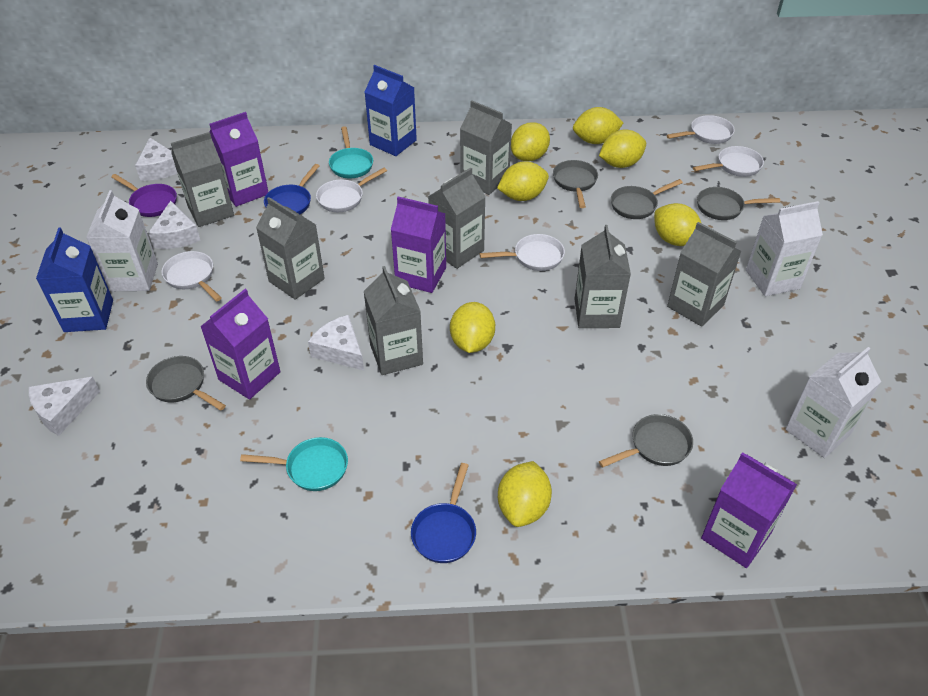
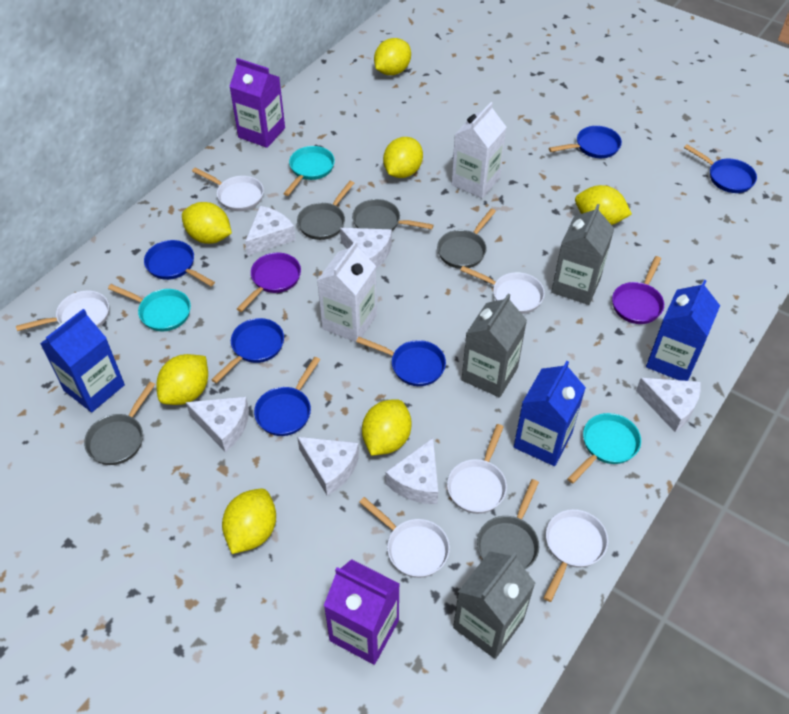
blue carton: [36,228,113,332] [365,65,417,156] = 2 -> [40,309,125,413] [514,361,586,466] [646,280,720,381] = 3
blue pan: [264,164,319,214] [411,463,476,563] = 2 -> [144,240,215,286] [211,318,284,383] [254,357,320,436] [356,337,446,386] [549,126,622,158] [684,144,757,193] = 6
grey carton: [171,132,234,227] [256,197,325,300] [364,266,423,375] [428,168,486,269] [460,101,512,195] [575,225,631,328] [667,222,742,327] = 7 -> [453,551,535,659] [462,294,527,398] [551,204,614,305] = 3
purple carton: [200,289,281,399] [209,112,268,207] [391,197,446,293] [701,452,797,568] = 4 -> [229,58,285,148] [324,559,400,665] = 2
purple pan: [111,174,177,217] = 1 -> [237,253,301,312] [612,256,664,324] = 2
turquoise pan: [240,437,348,491] [329,126,373,178] = 2 -> [108,284,191,331] [283,146,335,196] [567,413,641,484] = 3
white carton: [86,190,158,291] [746,201,823,296] [786,347,881,458] = 3 -> [317,241,377,343] [451,102,506,198] = 2
white cheese: [29,377,100,436] [135,138,177,181] [148,201,201,249] [308,315,364,370] = 4 -> [186,397,249,452] [245,206,296,256] [297,437,359,496] [340,228,392,269] [385,438,438,504] [636,378,701,432] = 6
white pan: [162,251,222,301] [316,168,387,212] [479,234,565,271] [666,115,735,144] [693,146,764,177] = 5 -> [16,291,109,331] [192,168,264,211] [359,497,450,578] [447,424,507,514] [460,266,545,314] [544,509,608,602] = 6

